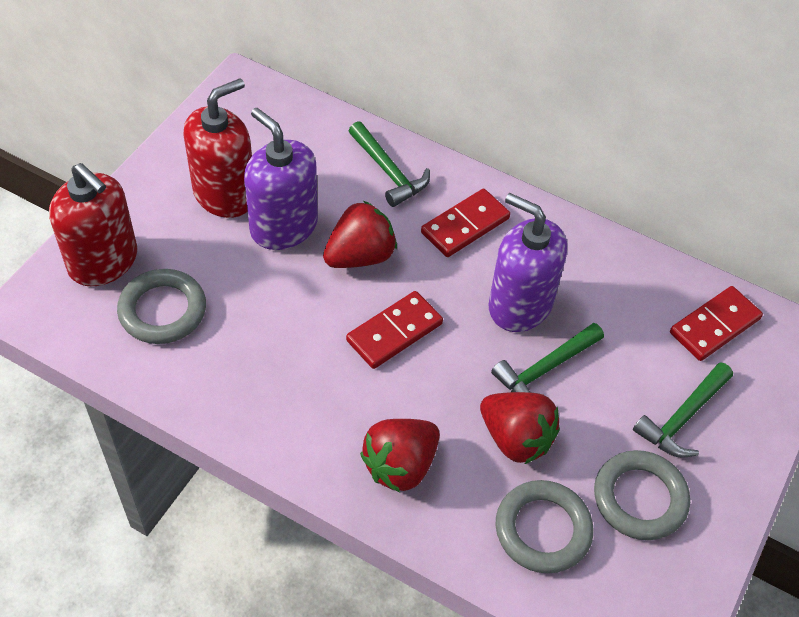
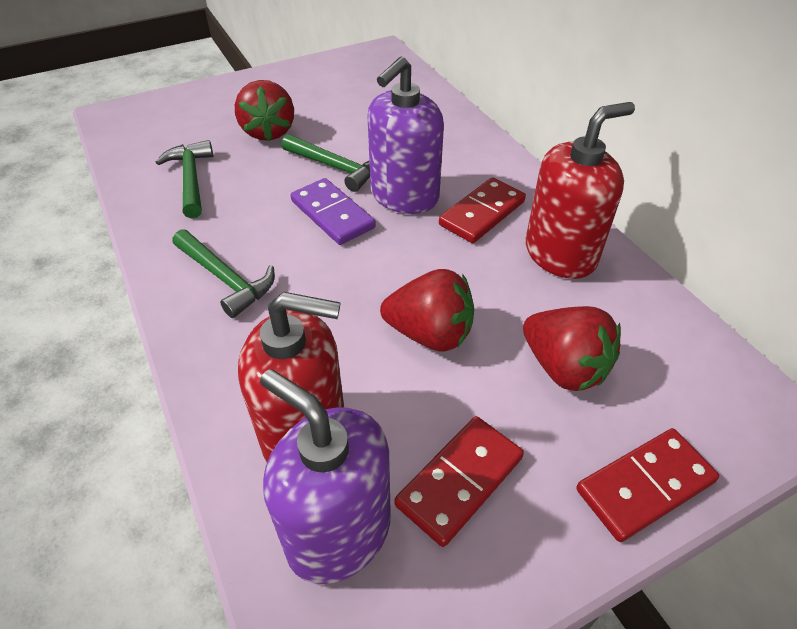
grey ring: [117,269,206,344] [496,480,594,573] [594,450,690,540] = 3 -> none = 0
purple domino: none = 0 -> [291,178,376,245] = 1

